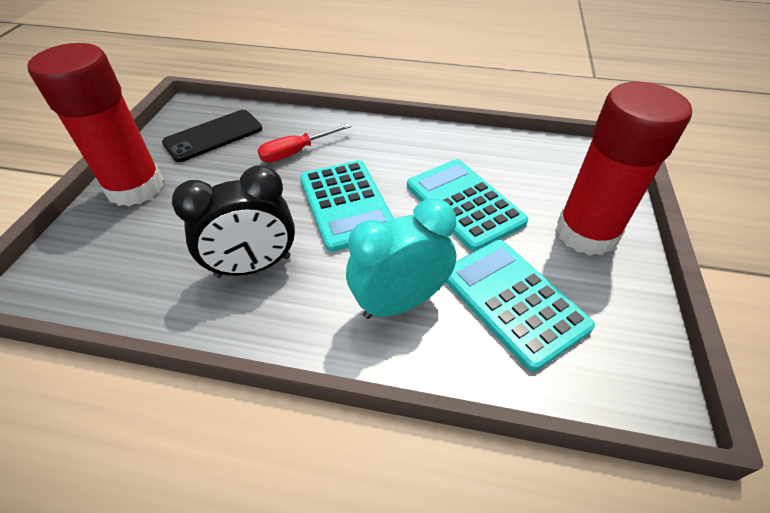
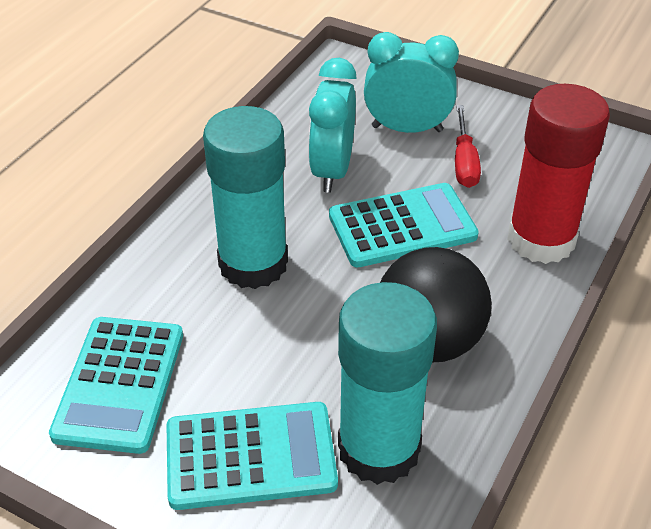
black ball: none = 0 -> [380,247,492,362] = 1
black clock: [172,165,295,278] = 1 -> none = 0
black phone: [162,110,262,162] = 1 -> none = 0
red glue stick: [27,43,164,206] [556,82,692,256] = 2 -> [507,84,610,264] = 1
turquoise clock: [346,198,457,319] = 1 -> [308,58,357,193] [364,32,459,133] = 2
turquoise glue stick: none = 0 -> [203,106,288,289] [338,282,437,485] = 2

